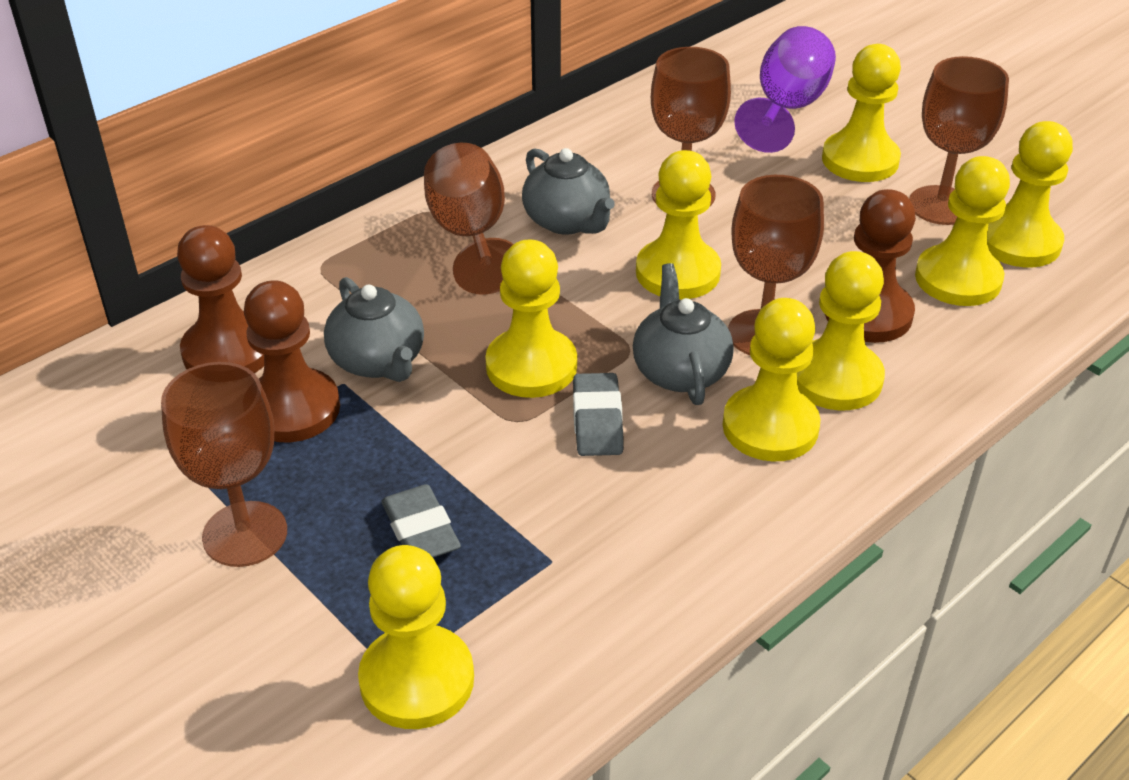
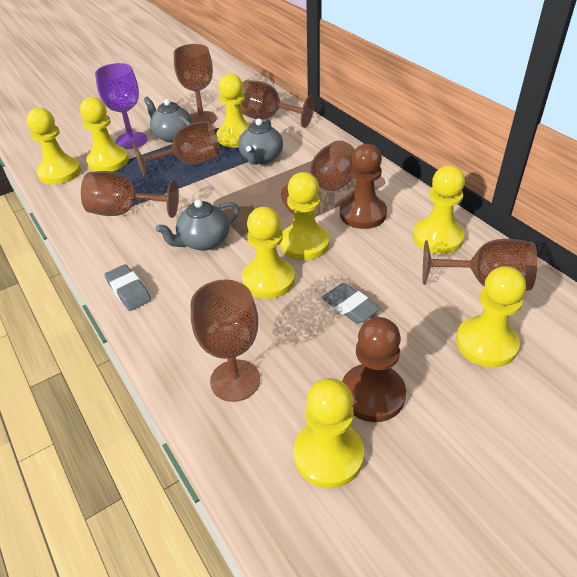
brown goblet: [161,362,287,567] [424,143,513,294] [651,47,731,206] [728,175,824,355] [909,56,1009,225] = 5 -> [81,171,179,218] [133,121,220,178] [174,44,217,124] [191,279,260,402] [240,80,314,128] [281,140,355,215] [423,239,537,291] = 7
brown pawn: [177,225,264,373] [244,280,340,442] [825,189,916,343] = 3 -> [340,144,387,229] [342,317,406,422] = 2

